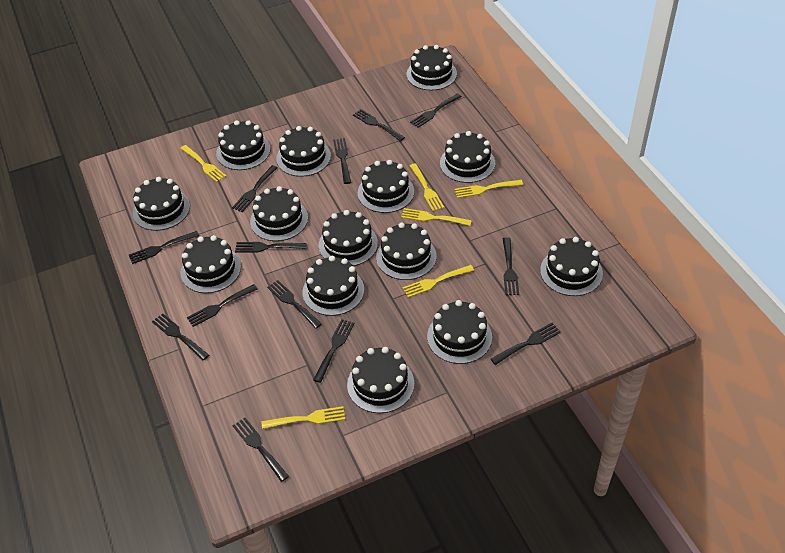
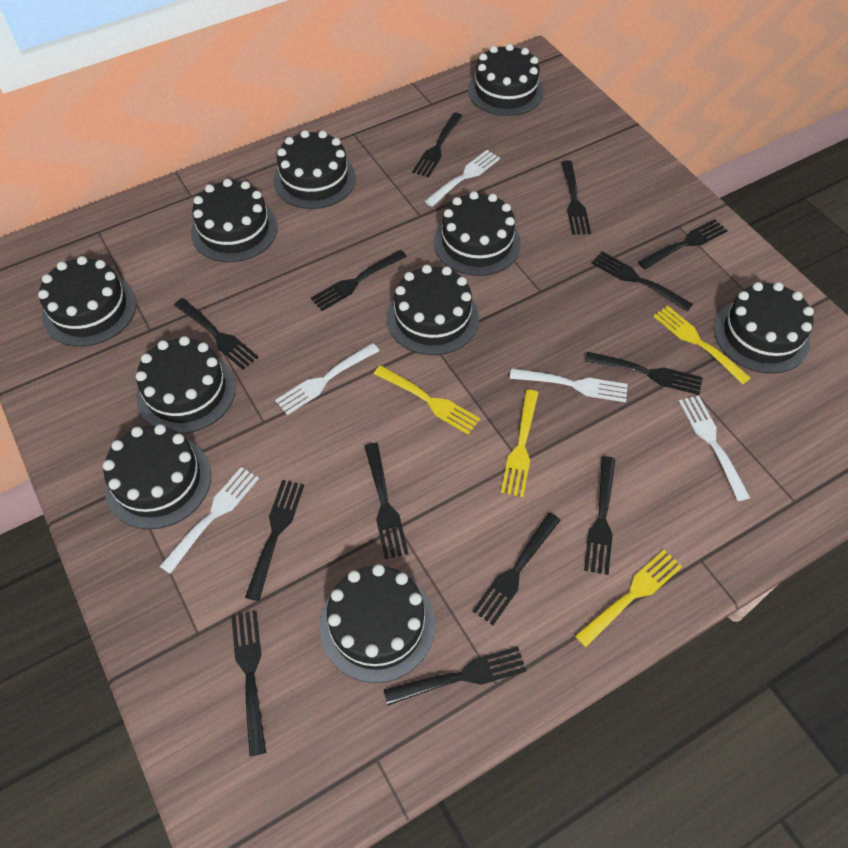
black cake: [133,177,190,231] [180,235,241,293] [216,120,270,170] [250,186,308,241] [276,126,331,177] [302,256,364,316] [319,210,378,266] [347,347,414,413] [358,160,414,213] [376,222,436,280] [406,45,457,91] [427,300,492,364] [440,131,495,183] [540,237,603,296] = 14 -> [38,256,136,347] [103,424,211,529] [136,336,236,434] [191,179,278,262] [273,130,356,209] [320,564,435,683] [387,265,479,355] [434,191,521,276] [468,44,544,116] [714,282,814,374] = 10
white fork: none = 0 -> [159,467,259,574] [275,343,380,415] [424,150,500,207] [510,368,628,402] [679,395,750,501] = 5
yellow fork: [180,145,226,182] [261,406,345,429] [401,208,472,226] [403,265,474,298] [410,163,444,211] [454,180,523,198] = 6 -> [374,365,480,434] [501,390,539,497] [575,550,682,647] [653,306,751,385] = 4

